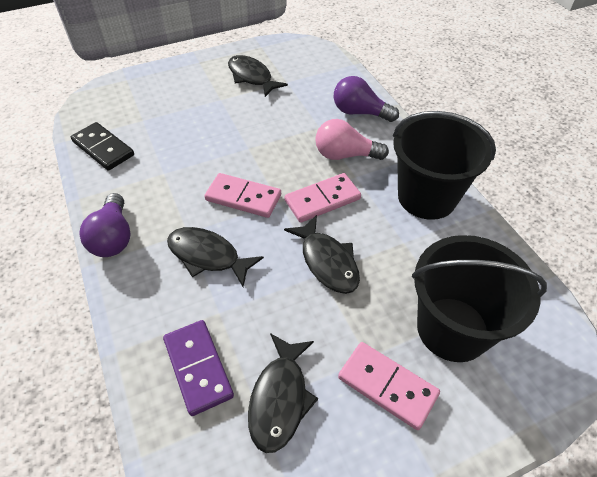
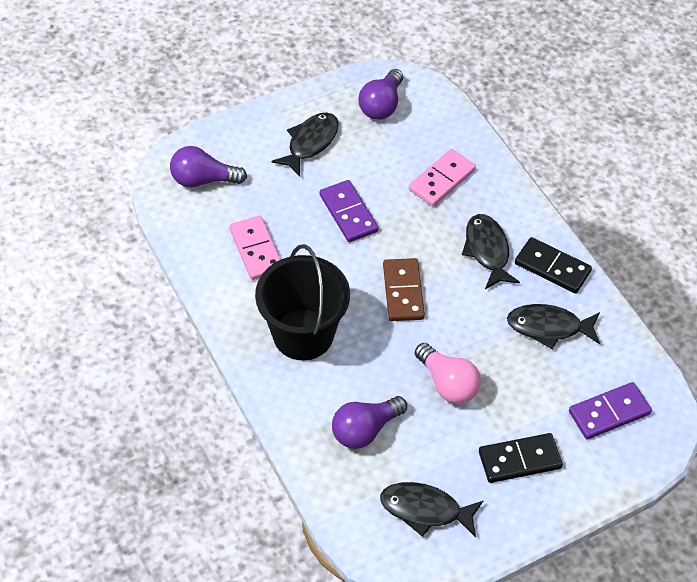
black bucket: [393,111,496,220] [412,235,547,362] = 2 -> [255,244,350,360] = 1
black domino: [71,122,134,171] = 1 -> [479,433,563,483] [515,237,592,293] = 2
brown domino: none = 0 -> [383,258,425,321] = 1
pink domino: [205,173,281,218] [285,173,361,223] [338,342,440,430] = 3 -> [229,216,281,280] [409,149,476,207] = 2
purple domino: [163,320,234,416] = 1 -> [320,180,379,242] [569,382,652,439] = 2
purple light bulb: [79,193,131,257] [334,76,399,122] = 2 -> [170,146,247,187] [332,396,407,449] [358,69,403,120] = 3

